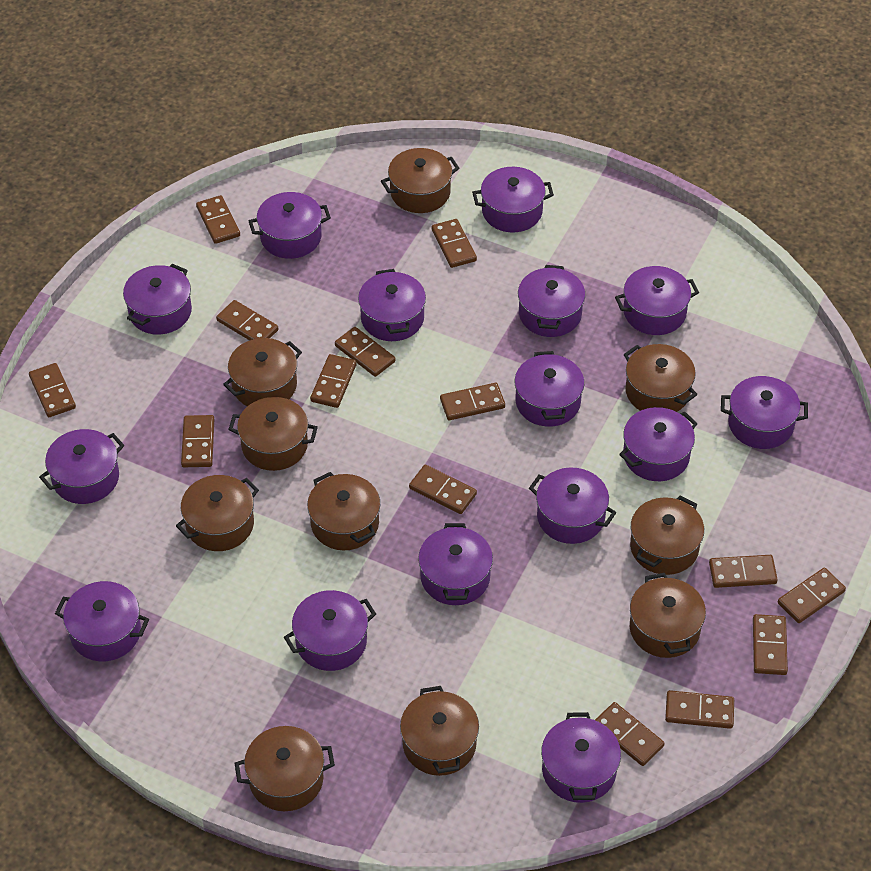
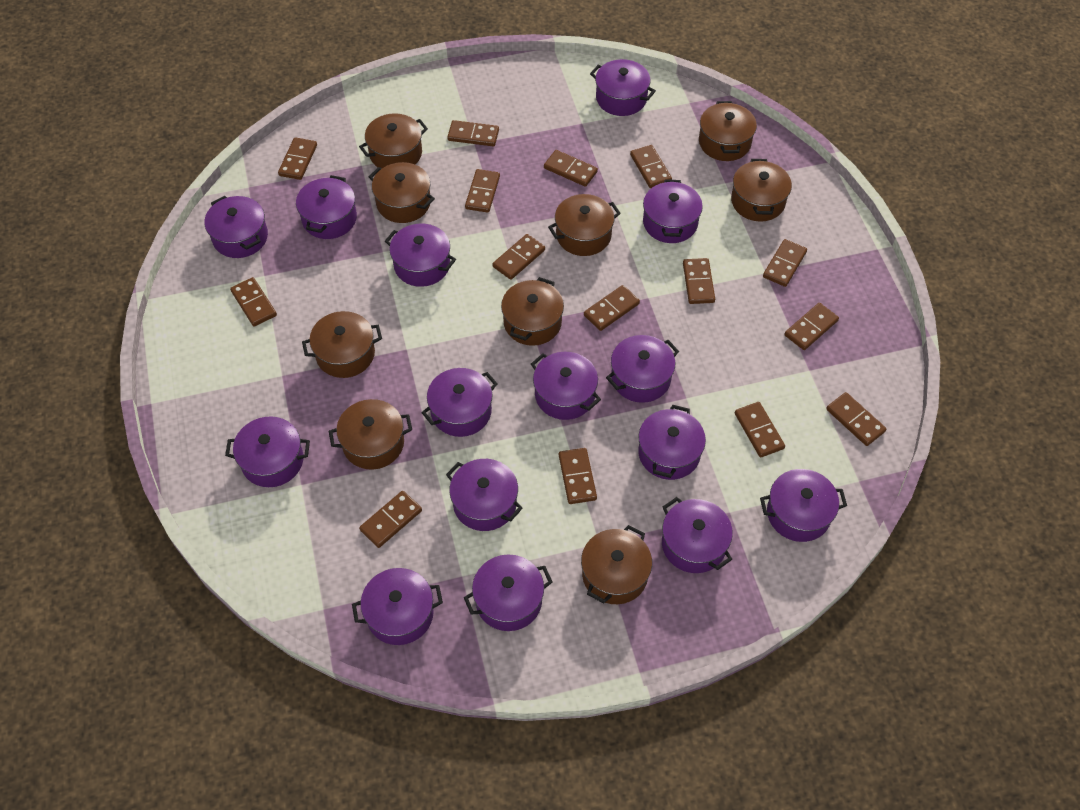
brown domino: [29,363,76,417] [181,415,214,467] [196,195,240,244] [216,300,278,340] [310,354,357,408] [335,327,396,377] [409,465,477,514] [432,219,477,268] [440,383,505,420] [595,702,665,766] [665,690,734,729] [709,555,778,588] [753,614,788,675] [778,568,846,623] = 14 -> [230,277,277,327] [278,137,317,180] [359,491,422,548] [447,120,499,146] [465,169,500,213] [493,234,545,280] [544,150,598,187] [559,448,597,504] [584,285,640,331] [630,145,672,188] [683,258,715,304] [735,402,785,458] [763,239,807,287] [784,303,839,350] [826,392,886,446] = 15
brown pot: [176,475,259,551] [223,338,302,406] [228,397,318,471] [235,726,335,811] [307,472,380,550] [381,148,460,213] [400,686,479,776] [624,344,697,412] [630,496,704,575] [630,573,706,658] = 10 -> [302,311,382,378] [329,399,412,470] [359,113,428,168] [369,162,435,223] [501,277,564,346] [548,194,621,256] [581,525,652,604] [699,101,757,161] [731,159,792,222] = 9

